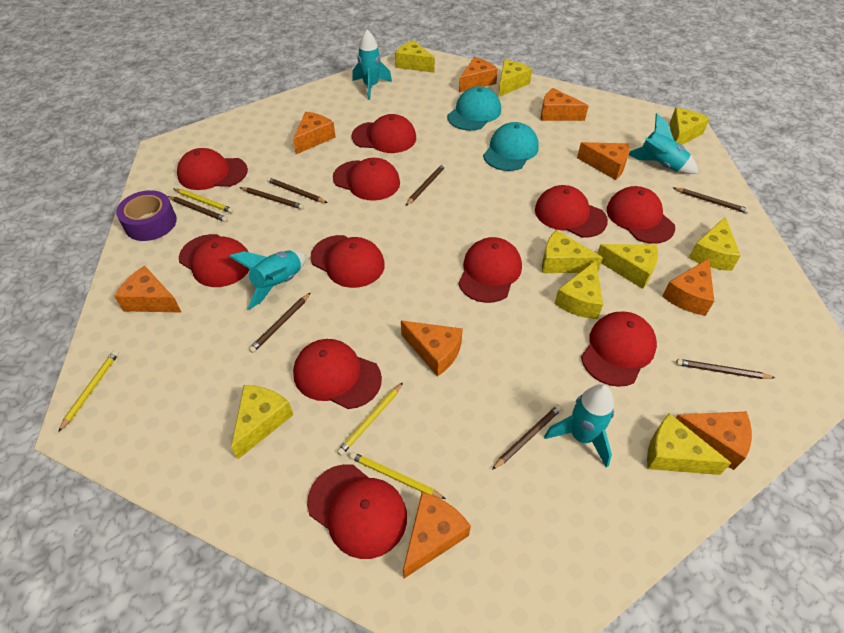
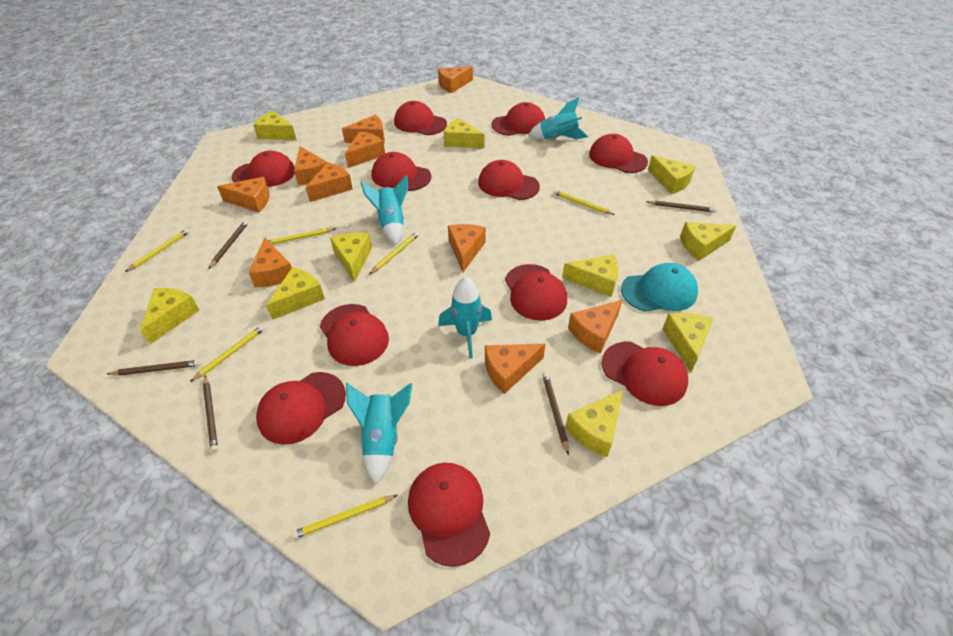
brown pencil: [168,196,228,222] [239,187,304,209] [249,293,310,353] [267,177,328,203] [406,164,446,206] [492,405,562,470] [673,188,750,214] [676,359,775,379] = 8 -> [107,360,200,376] [203,375,218,452] [209,220,249,269] [542,372,569,455] [646,200,717,213] = 5
orange cheese: [114,266,182,313] [293,112,336,154] [401,320,463,377] [403,492,471,578] [459,57,498,93] [541,88,589,121] [577,142,630,180] [662,258,714,316] [676,411,752,470] = 9 -> [217,177,270,213] [248,237,292,287] [294,146,327,185] [306,162,353,202] [342,115,385,143] [345,131,385,168] [438,66,473,93] [448,224,486,272] [485,344,545,394] [568,300,622,354] = 10
purple tape: [116,190,177,241] = 1 -> none = 0
turquoise cap: [447,86,501,131] [483,122,539,171] = 2 -> [621,263,698,312] = 1
yellow cheese: [231,385,293,459] [395,40,435,73] [499,60,532,97] [542,230,603,273] [555,261,603,319] [597,244,658,289] [647,413,731,475] [670,108,710,145] [689,217,741,271] = 9 -> [140,288,199,344] [253,111,297,140] [266,267,325,320] [330,233,372,282] [444,118,485,149] [562,254,618,297] [565,390,623,457] [648,155,696,194] [663,313,713,373] [680,222,736,261] = 10
yellow pencil: [58,350,119,432] [173,188,234,213] [337,382,403,456] [350,452,446,499] = 4 -> [125,229,190,272] [190,325,265,382] [268,228,335,245] [291,495,398,539] [369,232,419,274] [553,190,615,215] = 6

